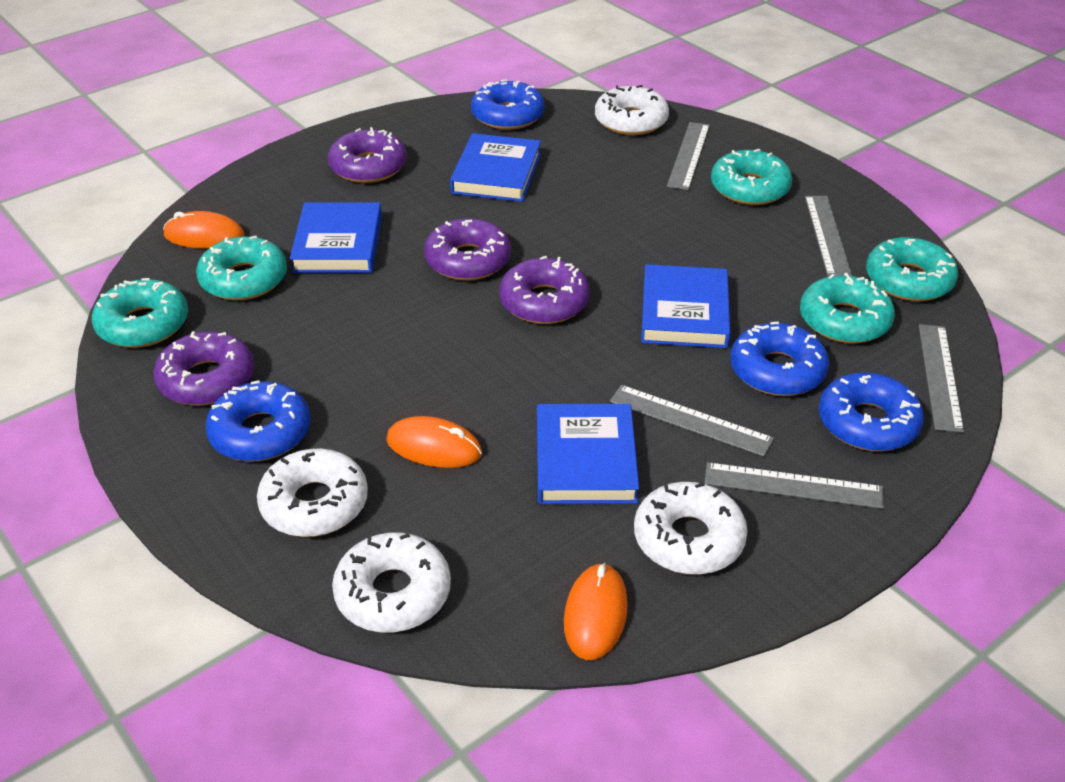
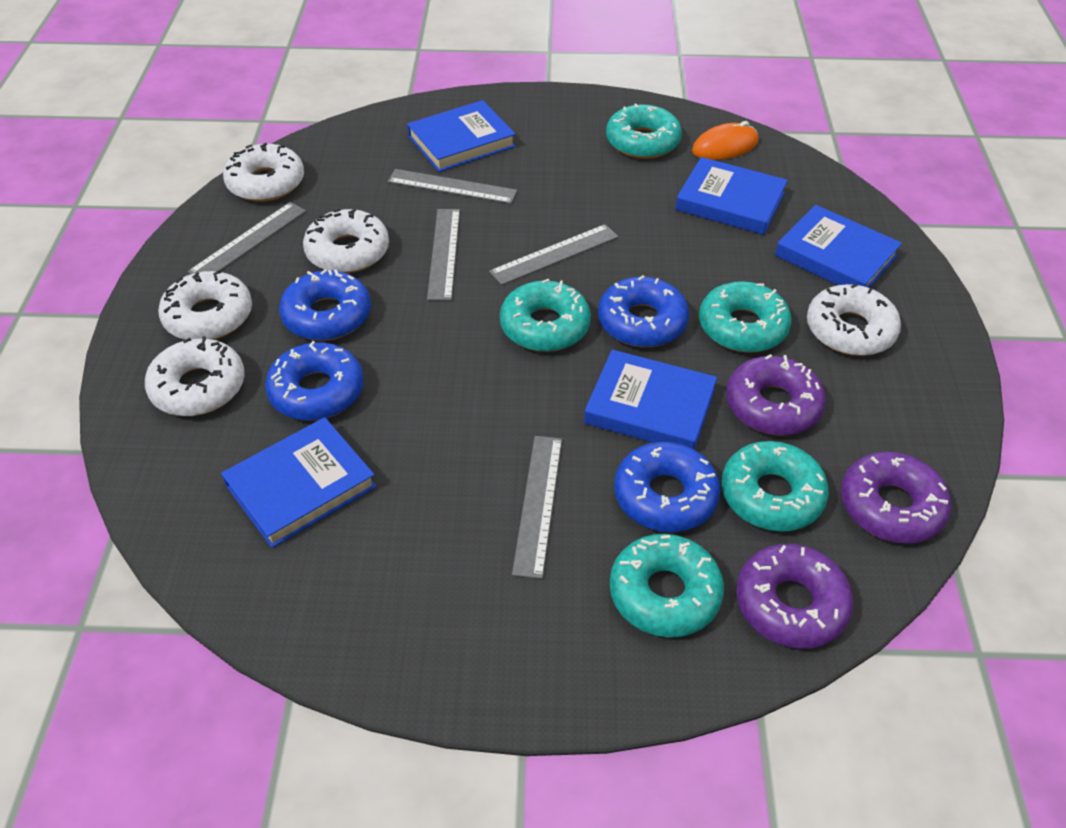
blue book: [290,202,382,273] [450,133,541,202] [537,404,639,504] [641,264,730,348] = 4 -> [221,417,377,548] [407,100,516,172] [584,350,717,449] [675,157,788,235] [775,205,902,288] = 5
orange mouse: [163,211,244,249] [386,416,482,468] [564,563,628,660] = 3 -> [692,121,758,160] = 1
purple donut: [153,331,254,406] [328,127,407,183] [424,218,511,281] [499,256,590,324] = 4 -> [726,354,826,436] [736,544,853,649] [841,452,951,544] = 3
white donut: [257,449,368,537] [332,532,451,632] [595,85,669,135] [634,482,748,575] = 4 -> [145,336,245,416] [158,270,252,340] [223,143,304,202] [303,209,389,273] [807,284,901,356] = 5

